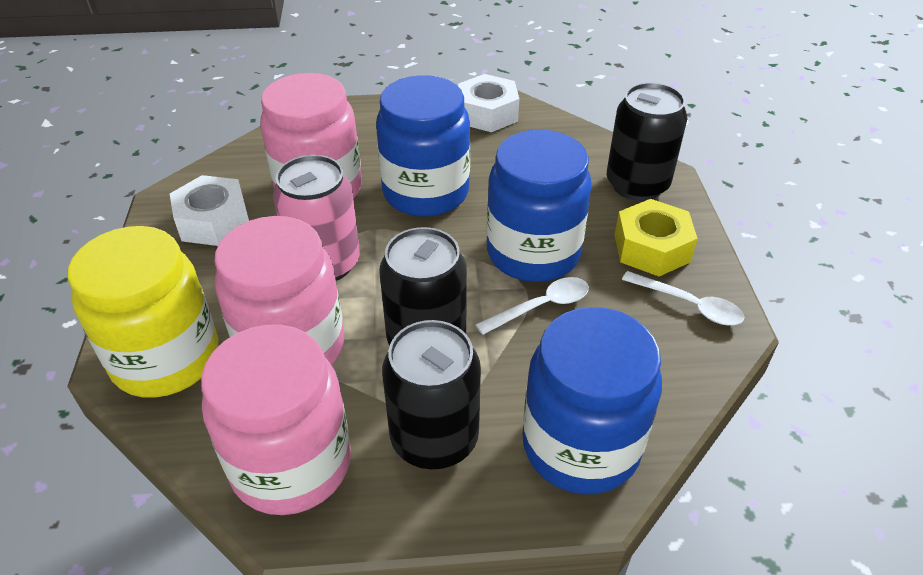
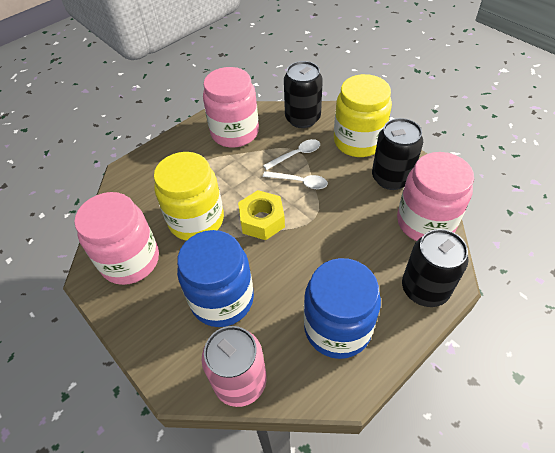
blue jar: [376,75,470,217] [487,130,592,282] [522,307,662,494] = 3 -> [177,230,254,327] [304,258,381,359] = 2
white nut: [170,175,249,246] [458,74,519,132] = 2 -> none = 0
yellow jar: [68,226,218,398] = 1 -> [154,152,224,241] [334,74,392,157] = 2

